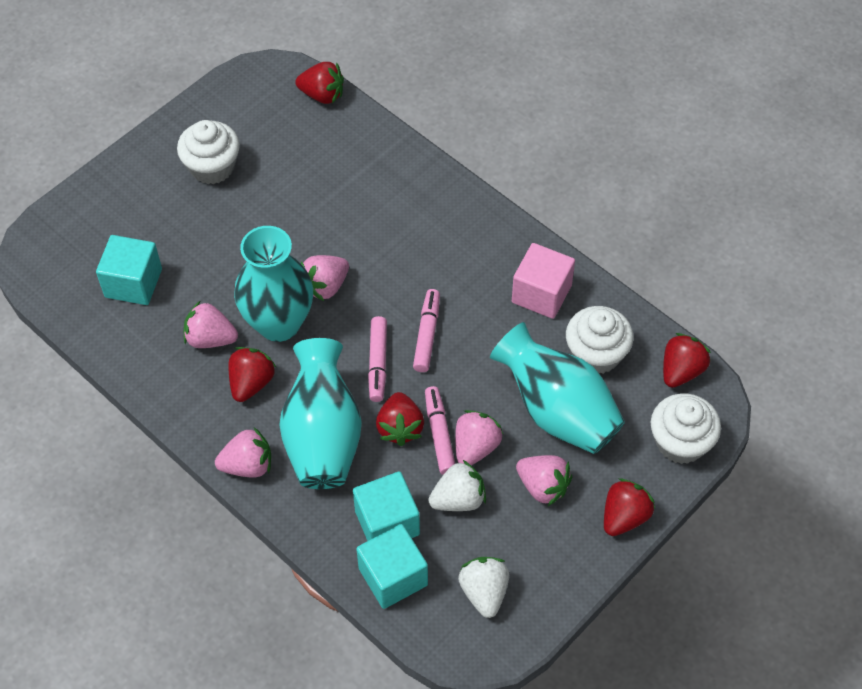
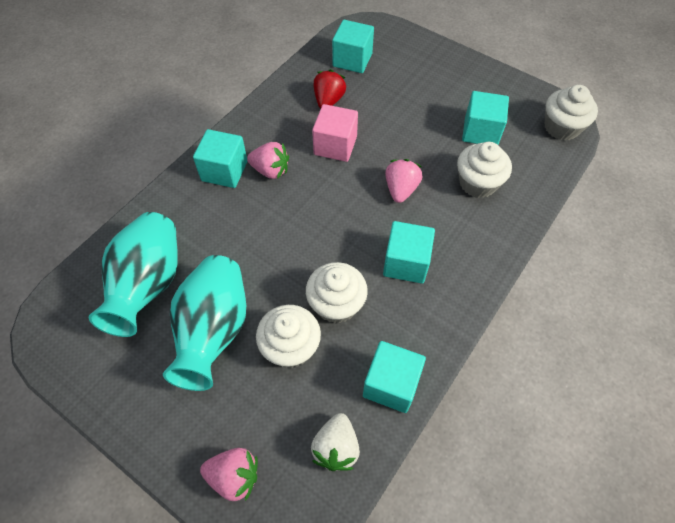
pink marker: [368,316,387,402] [413,289,440,372] [425,386,455,475] = 3 -> none = 0
pink strawberry: [184,300,238,348] [215,427,271,478] [301,255,349,301] [455,410,503,465] [516,455,572,506] = 5 -> [200,448,258,501] [247,142,289,179] [385,159,423,203] = 3
red strawberry: [229,347,277,402] [295,62,344,104] [376,392,424,446] [604,478,655,536] [663,333,711,388] = 5 -> [314,70,346,109] = 1
turquoise cube: [96,235,162,305] [353,471,420,541] [356,524,428,609] = 3 -> [193,129,247,188] [332,20,374,73] [363,341,426,413] [383,221,435,284] [462,91,509,145] = 5
turquoise vase: [234,226,313,342] [279,338,362,489] [490,322,625,454] = 3 -> [89,212,178,337] [163,255,246,391] = 2
white cupcake: [177,120,240,184] [566,306,634,374] [651,393,721,464] = 3 -> [256,305,321,368] [306,262,368,324] [457,142,512,198] [545,85,598,140] = 4
white strawberry: [428,460,486,511] [458,557,509,618] = 2 -> [311,413,360,471] = 1

